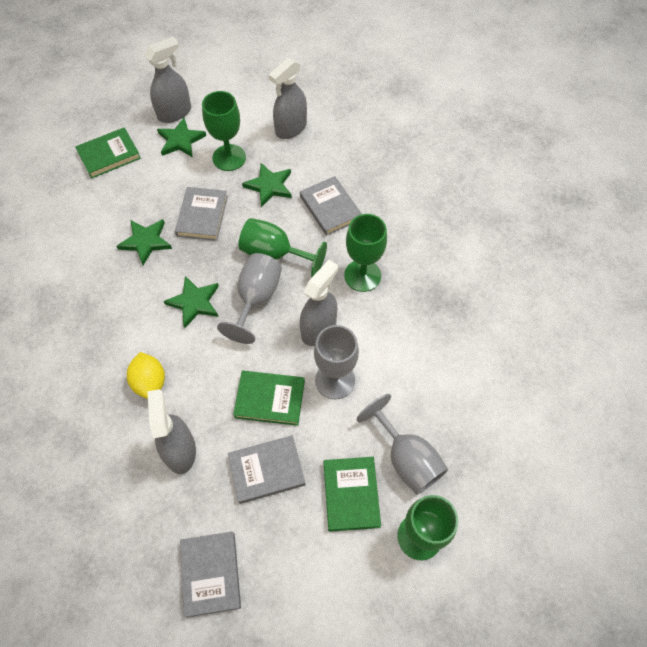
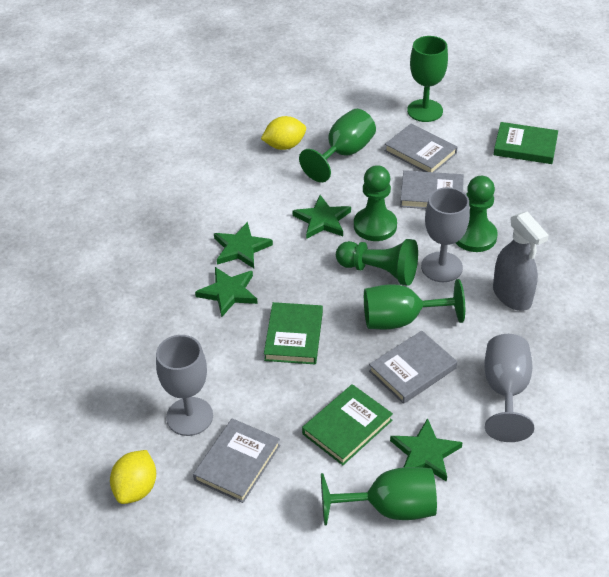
green pawn: none = 0 -> [336,239,418,286] [354,165,397,241] [456,176,498,252] = 3
grey spray bottle: [144,37,191,123] [147,389,196,474] [269,58,307,139] [300,260,338,346] = 4 -> [493,211,549,311] = 1
yellow lemon: [127,352,165,399] = 1 -> [110,450,156,504] [261,116,306,150] = 2

